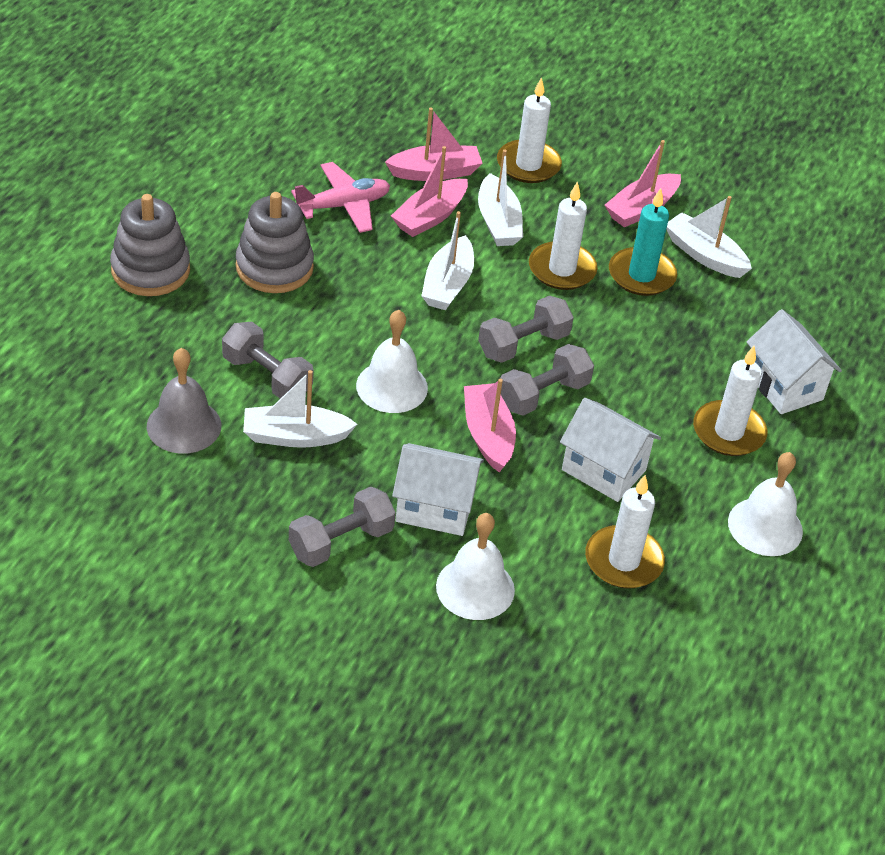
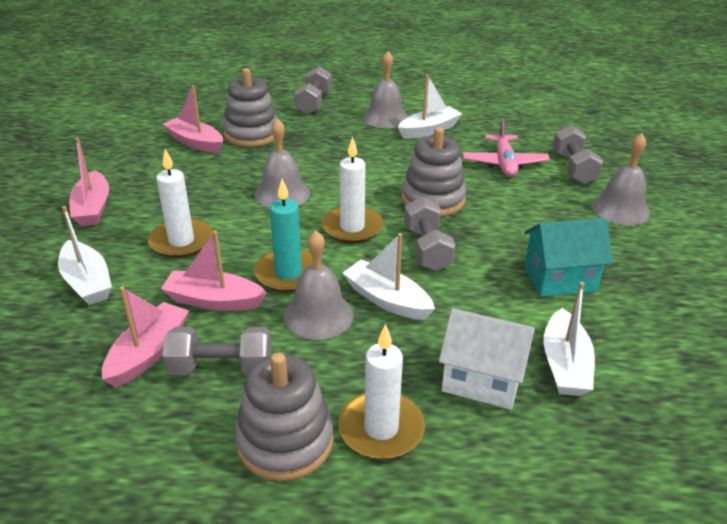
grey bell: [147,348,221,454] = 1 -> [255,118,310,208] [284,230,354,340] [363,51,408,129] [591,133,650,225] = 4
grey stacking toy: [110,194,190,296] [236,192,314,293] = 2 -> [223,68,278,147] [234,353,334,481] [401,127,467,216] = 3
turquoise house: none = 0 -> [524,218,613,297] = 1
white bell: [356,310,428,413] [436,513,515,620] [728,452,803,556] = 3 -> none = 0
white candle: [497,77,562,183] [529,181,598,290] [585,475,665,589] [693,346,767,456] = 4 -> [148,149,213,258] [321,137,383,243] [338,324,425,460] = 3
white house: [392,443,484,536] [560,398,661,502] [747,309,842,414] = 3 -> [439,308,535,410] = 1

